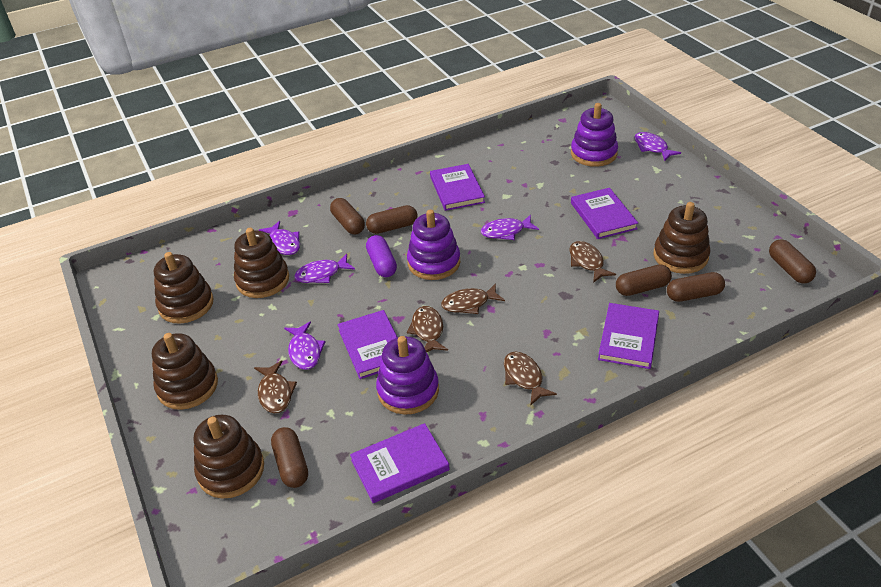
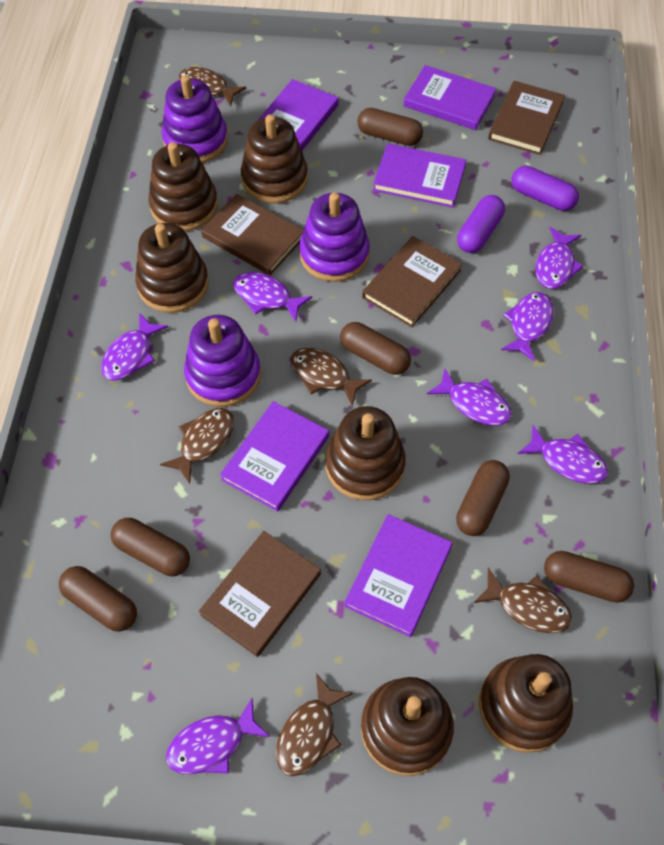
brown book: none = 0 -> [199,531,321,657] [201,194,303,275] [362,236,462,327] [488,81,565,155] = 4
brown stacking toy: [152,333,218,410] [154,252,213,324] [194,415,264,499] [234,228,289,298] [653,202,710,274] = 5 -> [135,223,209,313] [148,142,218,231] [241,114,308,204] [325,406,406,500] [361,677,454,776] [479,654,573,753] = 6
purple capsule: [366,235,397,277] = 1 -> [457,195,505,253] [512,166,579,211] = 2
purple fish: [259,221,300,255] [284,321,326,370] [295,254,355,283] [481,215,539,240] [634,132,681,161] = 5 -> [101,313,168,381] [166,698,270,774] [233,272,312,322] [427,368,512,425] [501,292,554,362] [518,425,608,484] [535,227,584,289] = 7

